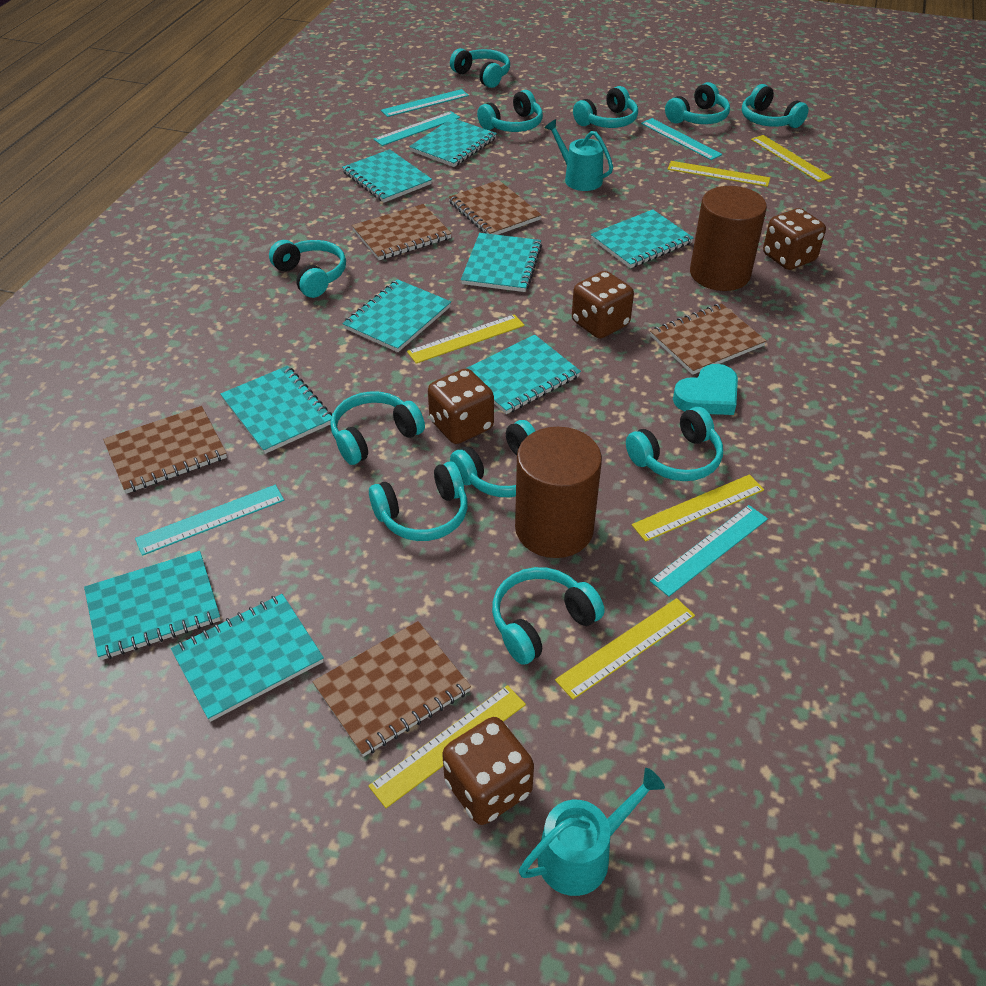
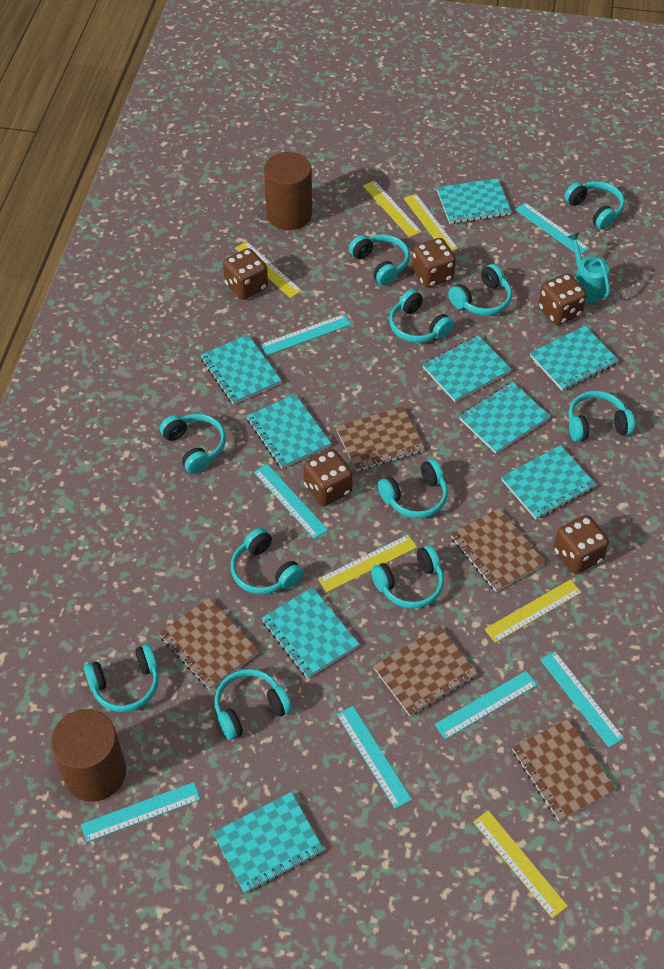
brown dice: [428,368,494,444] [442,717,534,825] [572,271,634,339] [763,208,826,270] = 4 -> [223,248,268,300] [303,449,353,506] [412,238,456,288] [538,273,587,325] [554,515,609,574] = 5
turquoise heart: [673,364,738,415] = 1 -> none = 0
turquoise ruler: [135,485,284,556] [374,111,460,146] [381,89,469,117] [641,118,722,160] [650,505,768,597] = 5 -> [81,782,200,842] [254,464,328,539] [260,314,351,355] [337,706,412,809] [434,671,537,739] [515,203,589,254] [540,651,624,747] = 7
turquoise watering can: [519,768,665,896] [544,119,613,191] = 2 -> [567,233,610,303] = 1

